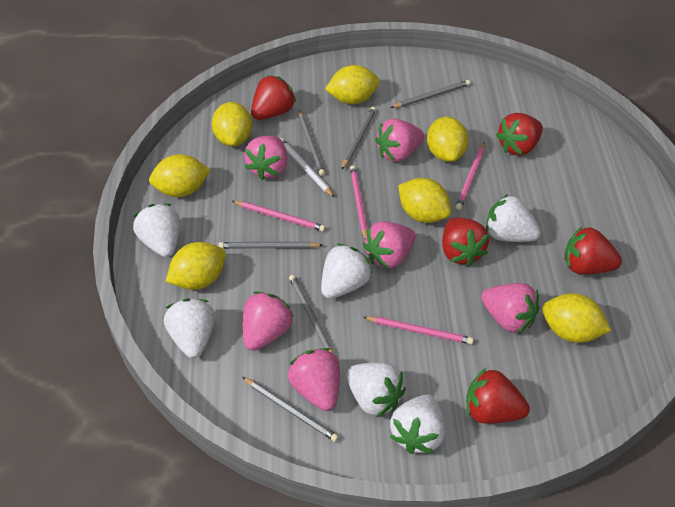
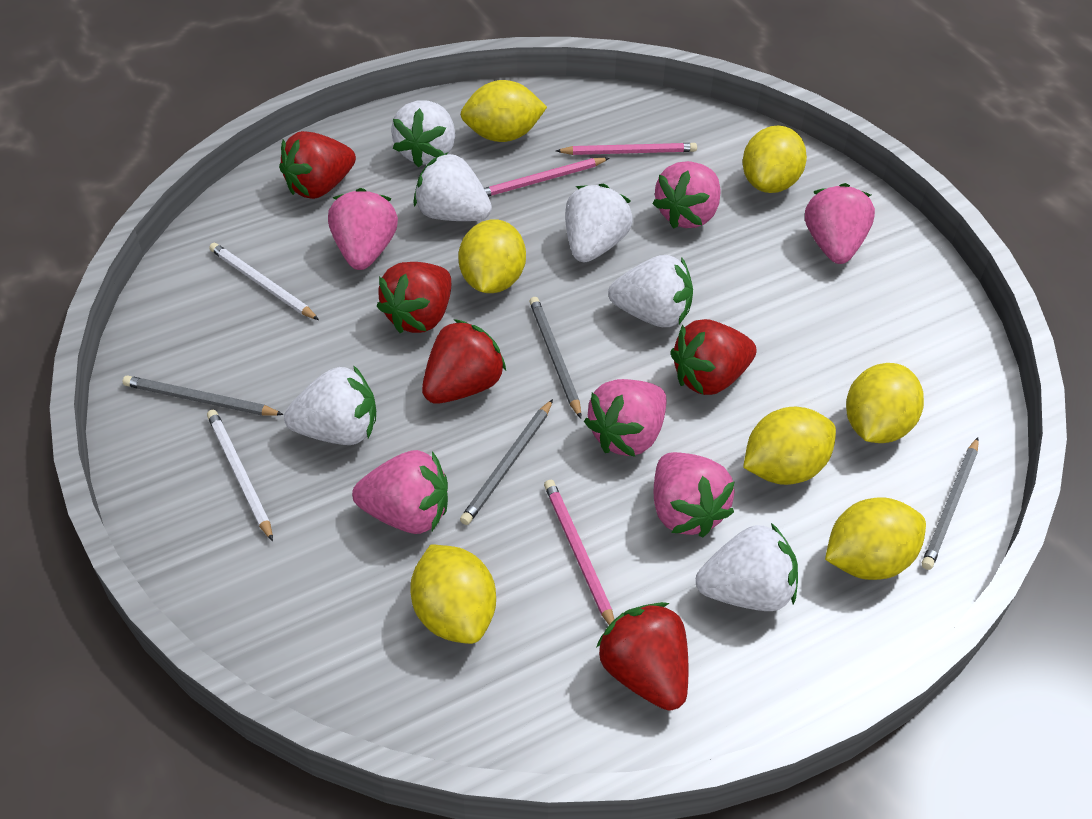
grey pencil: [218,242,322,249] [242,377,339,442] [289,275,334,354] [299,110,325,176] [342,107,376,169] [391,80,470,108] = 6 -> [123,376,284,416] [460,399,553,525] [529,297,581,418] [922,437,979,570] = 4
pink pencil: [232,201,326,232] [350,165,367,239] [363,316,474,344] [456,142,485,210] = 4 -> [484,158,609,197] [544,480,614,625] [556,143,697,155] = 3
white pencil: [280,138,334,197] = 1 -> [207,410,273,541] [209,243,319,320] = 2

